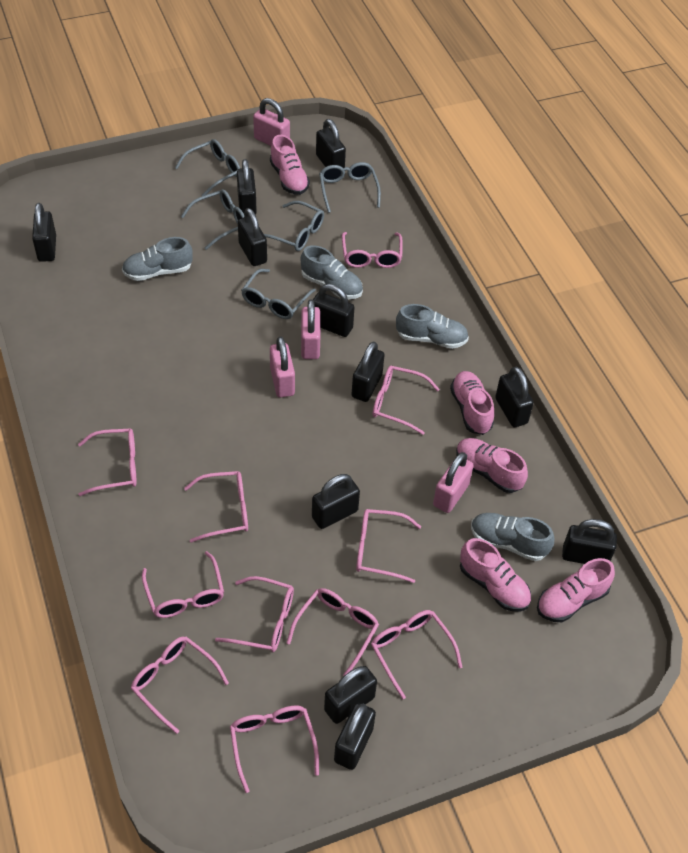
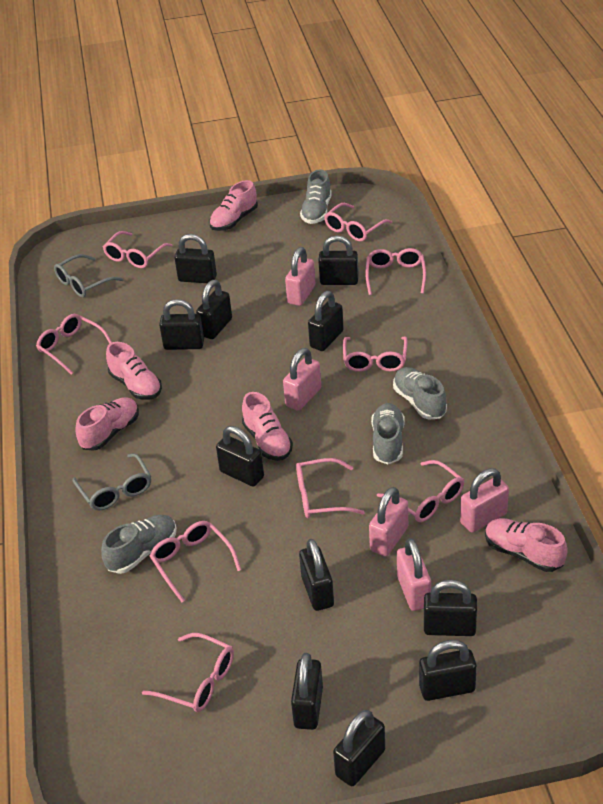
grey glasses: [175,139,240,196] [181,189,244,250] [241,269,316,319] [264,201,324,251] [319,162,381,213] = 5 -> [54,254,124,298] [73,453,151,511] = 2
pink glasses: [78,428,136,496] [131,637,229,734] [142,551,224,618] [184,471,248,543] [215,576,294,652] [230,705,319,793] [286,588,379,676] [342,232,403,268] [356,509,421,583] [371,610,462,699] [373,366,440,435] = 11 -> [36,314,112,375] [103,231,173,268] [142,633,234,712] [150,521,241,602] [296,458,365,518] [324,203,392,242] [343,337,408,372] [365,248,426,295] [377,460,464,522] = 9
pink padlock: [253,98,290,146] [270,336,295,398] [301,299,320,359] [433,452,474,513] = 4 -> [283,348,321,411] [285,247,315,306] [369,487,408,556] [397,538,431,611] [460,468,509,533] = 5

